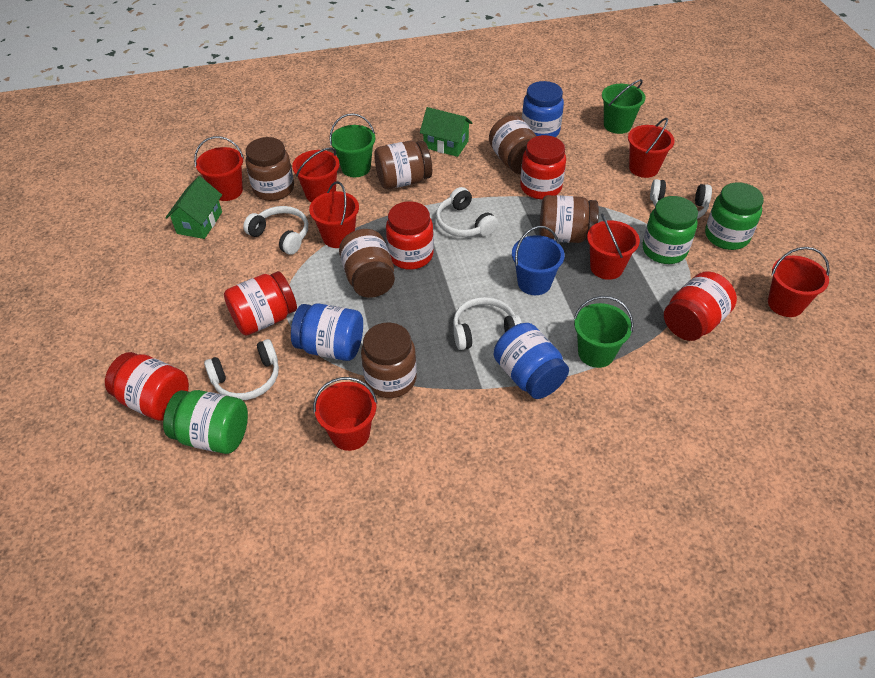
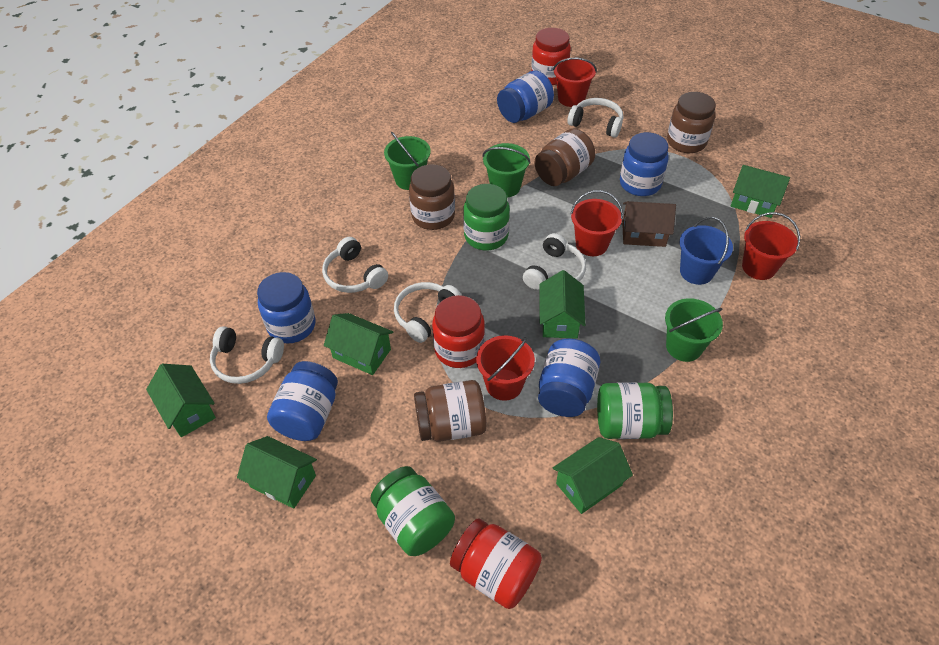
blue jar: [291,303,363,361] [494,323,569,399] [522,81,564,137] = 3 -> [257,272,316,344] [267,361,338,441] [497,70,554,123] [538,339,600,417] [620,132,669,196] = 5
brown house: none = 0 -> [622,201,676,247] = 1
brown jar: [246,137,294,201] [339,229,395,298] [361,323,417,398] [374,141,432,189] [489,115,536,174] [539,195,599,243] = 6 -> [409,164,455,230] [414,380,486,442] [534,129,595,186] [667,92,716,153] = 4
green house: [165,176,222,239] [420,107,472,157] = 2 -> [146,364,216,437] [237,436,317,509] [324,313,393,375] [540,270,585,339] [552,437,633,514] [731,165,790,218] = 6
red bucket: [194,136,244,201] [292,148,340,203] [309,181,359,248] [313,377,377,451] [587,214,640,280] [628,118,675,178] [768,247,830,317] = 7 -> [476,335,535,401] [553,58,597,107] [570,190,623,256] [742,212,800,280] = 4
red jar: [105,352,189,421] [224,271,297,335] [386,201,434,270] [520,135,566,199] [664,271,737,341] = 5 -> [432,295,485,368] [450,518,542,609] [531,28,571,85] = 3

